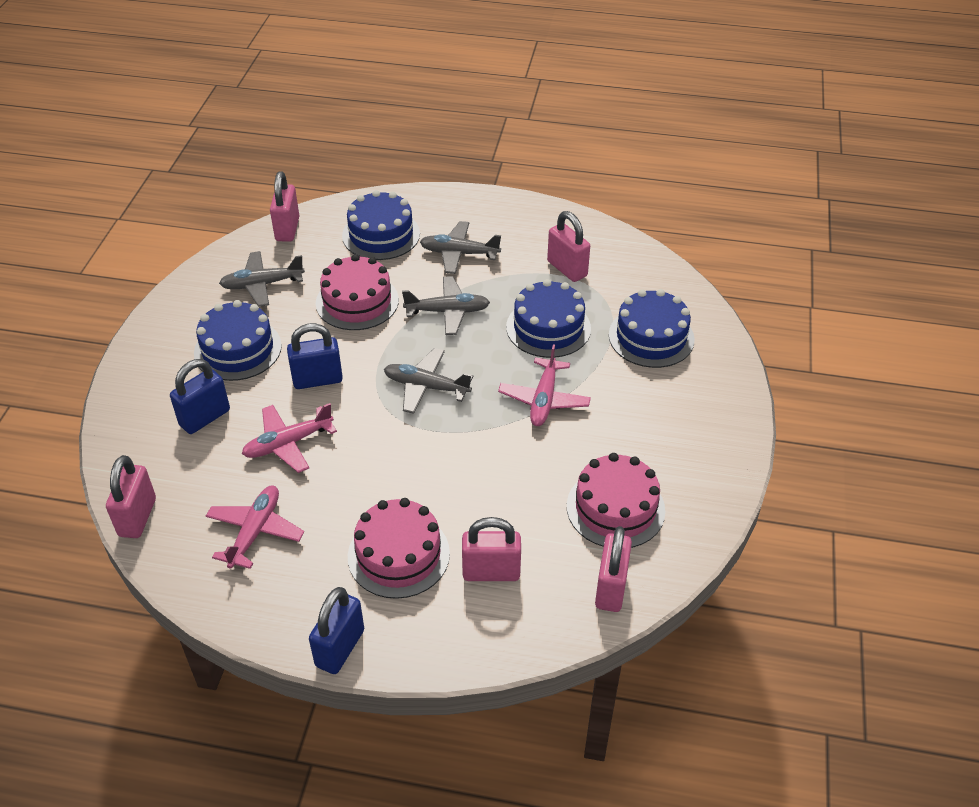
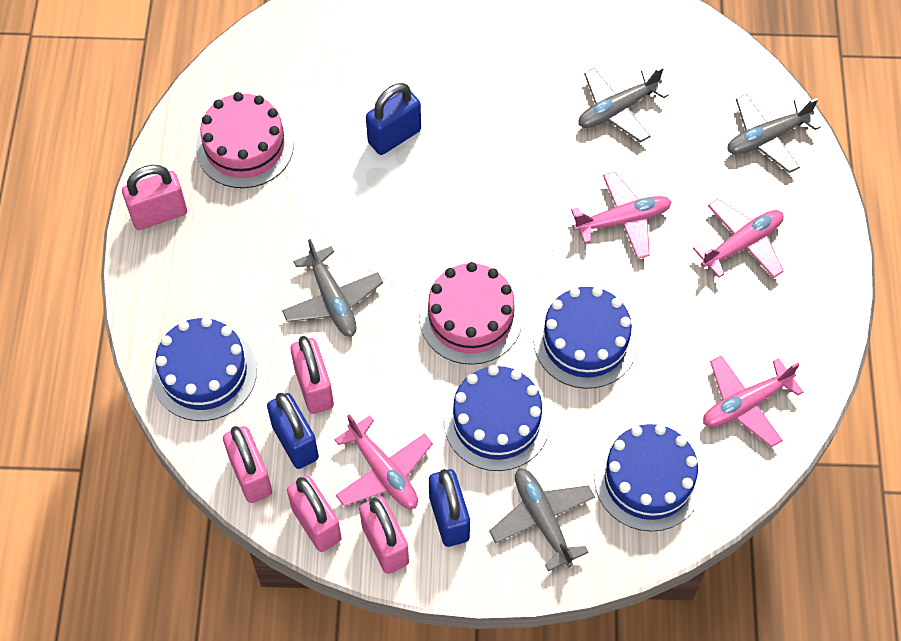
pink cake: [316,254,399,330] [348,498,450,599] [567,453,665,548] = 3 -> [196,92,294,188] [419,262,523,365] = 2
pink plane: [206,486,304,569] [242,403,337,473] [498,344,591,426] = 3 -> [334,414,433,509] [571,172,672,259] [693,199,784,278] [703,355,803,447] = 4

